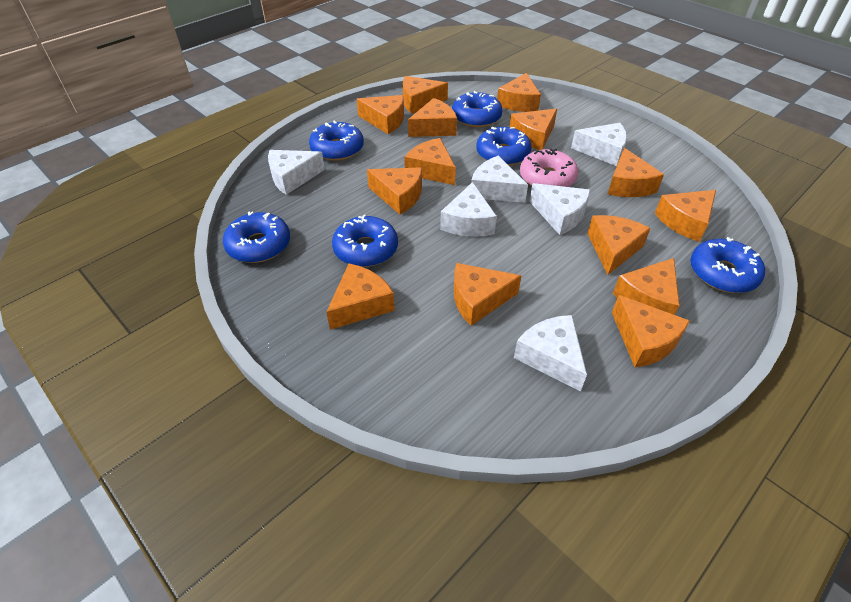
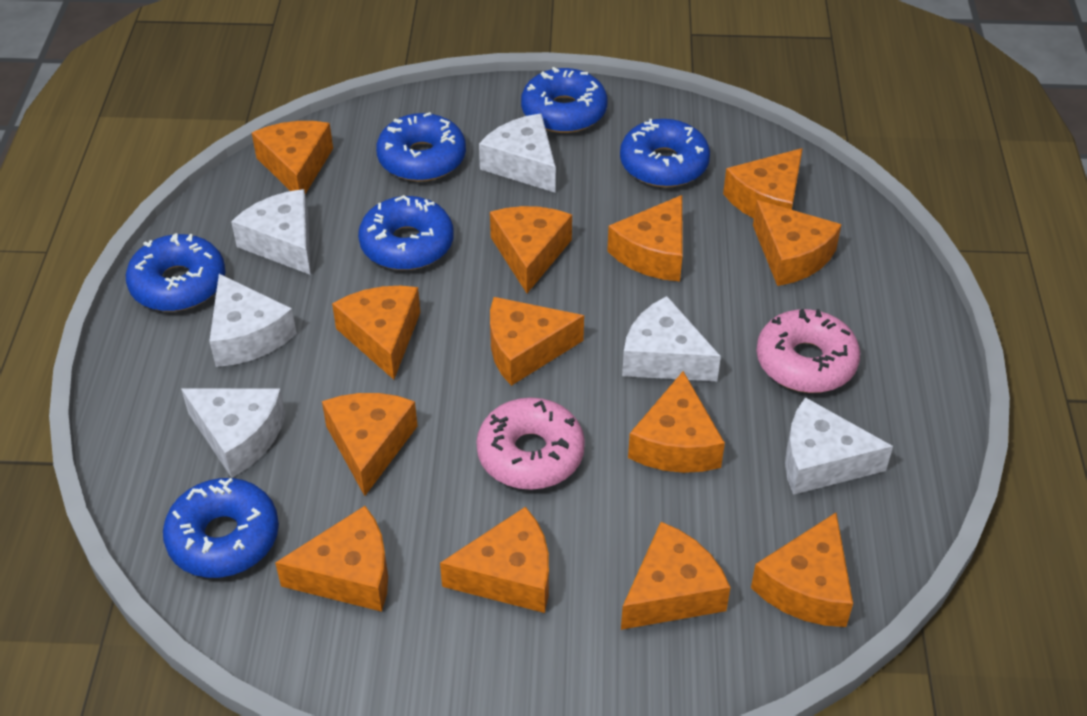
orange cheese: [326,264,395,330] [357,95,404,134] [367,167,422,214] [403,76,448,114] [404,138,456,185] [408,98,457,137] [454,263,522,326] [497,73,541,112] [510,109,557,150] [587,215,651,275] [608,148,664,197] [612,295,690,367] [613,258,680,315] [655,190,716,242] = 14 -> [252,121,333,194] [275,506,388,612] [322,393,418,496] [332,286,420,380] [440,507,549,613] [490,206,572,293] [490,297,584,386] [607,195,683,281] [621,522,731,630] [628,371,725,473] [723,148,803,218] [751,513,853,627] [753,200,842,286] = 13
pink donut: [520,149,578,187] = 1 -> [476,397,585,490] [756,309,860,393] = 2

